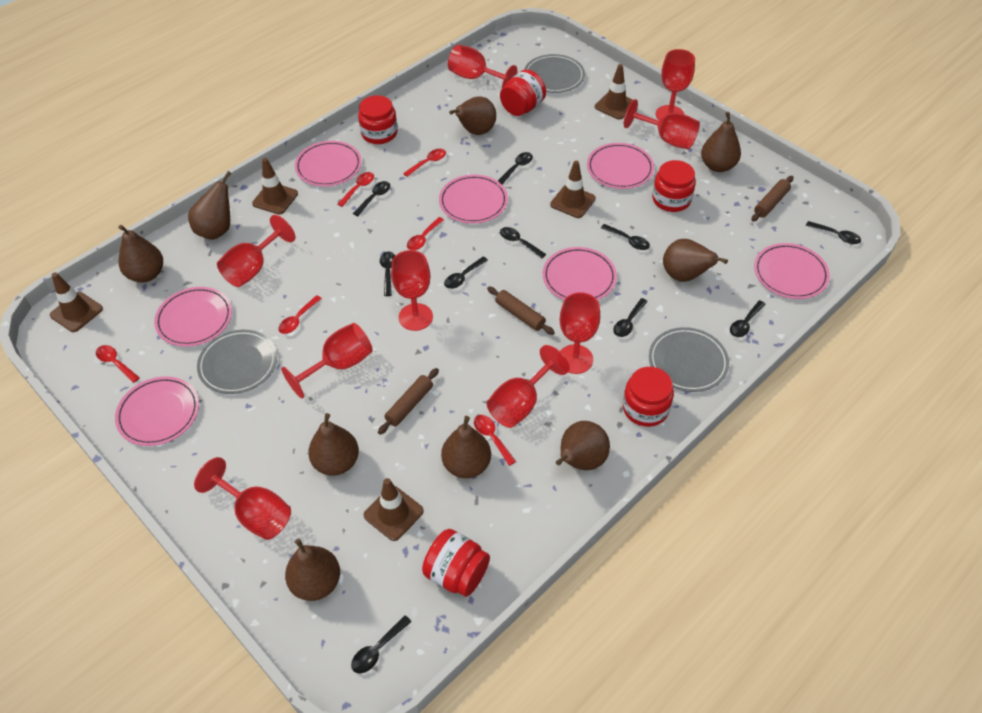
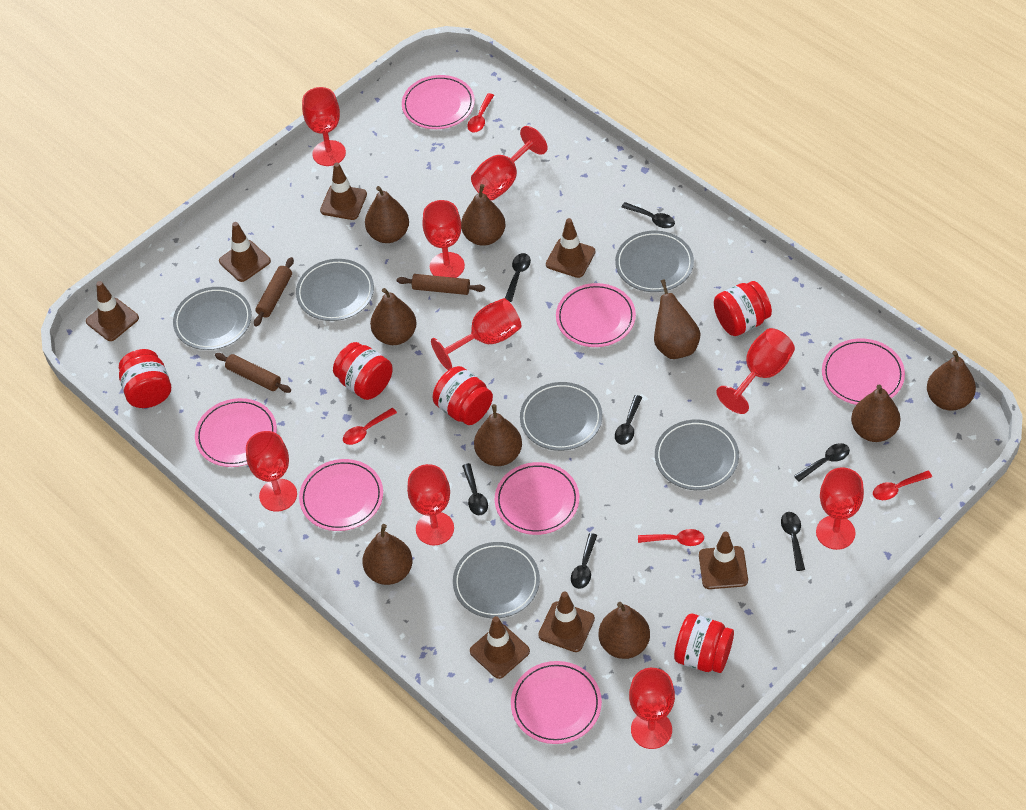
black spoon: [351,615,412,673] [353,181,390,216] [380,251,395,296] [444,256,488,289] [498,152,533,185] [500,227,546,258] [601,224,650,250] [613,298,648,337] [730,300,765,337] [806,221,861,244] = 10 -> [462,463,488,515] [505,253,531,302] [571,533,597,589] [615,395,642,445] [621,202,675,228] [781,512,805,571] [794,443,850,482] = 7
brown traffic cone: [50,272,103,332] [252,158,298,214] [364,478,424,541] [550,161,596,218] [595,64,633,120] = 5 -> [86,281,139,341] [219,222,271,282] [320,162,367,220] [470,616,530,679] [538,592,595,652] [546,218,596,278] [699,531,748,589] = 7
grey plate: [197,330,277,394] [524,54,585,93] [649,327,729,392] = 3 -> [173,287,252,350] [296,259,374,321] [453,542,540,618] [520,382,602,451] [615,231,694,292] [655,420,739,490] = 6
red spoon: [96,345,140,383] [278,295,322,334] [338,172,374,207] [403,149,446,177] [407,217,444,250] [474,415,516,466] = 6 -> [343,408,397,445] [467,93,494,132] [638,529,704,546] [873,471,932,500] = 4

